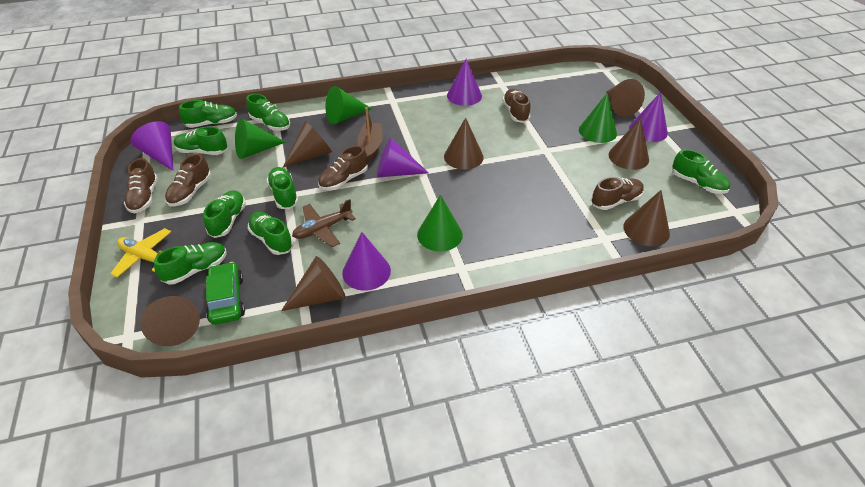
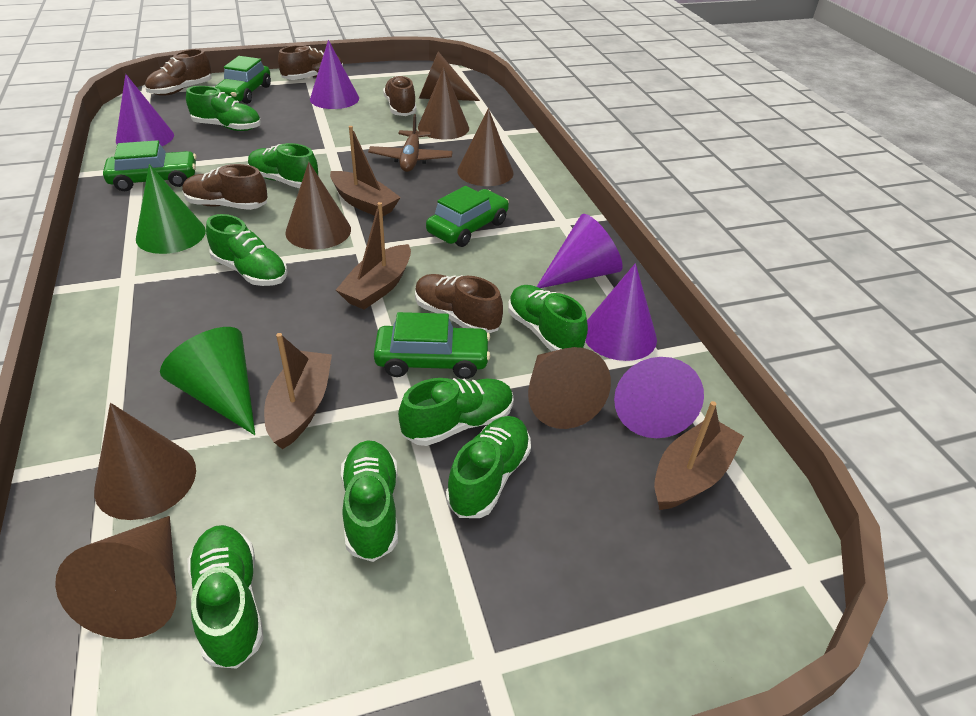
brown boat: [357,107,383,162] = 1 -> [264,333,332,450] [330,126,401,216] [336,202,411,310] [654,401,744,510] = 4
green car: [206,262,245,325] = 1 -> [103,140,197,191] [215,56,271,104] [374,312,490,379] [426,186,509,247] = 4
green cone: [235,118,286,159] [325,86,372,124] [417,195,463,252] [579,93,617,143] = 4 -> [136,164,206,254] [160,327,255,435] = 2
yellow plane: [110,228,171,278] = 1 -> none = 0

